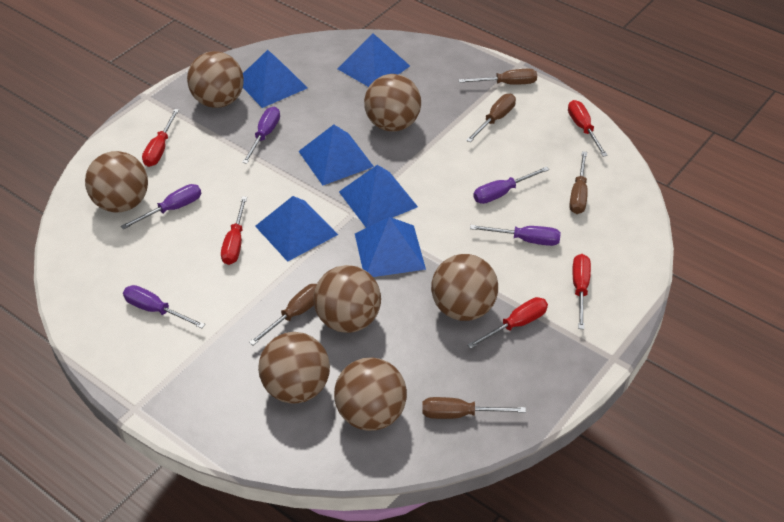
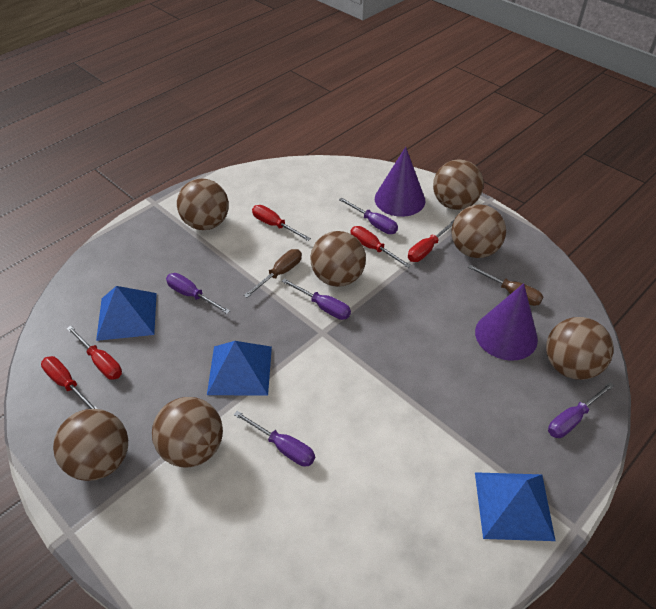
blue pyramid: [243,50,307,108] [255,196,338,262] [299,125,374,186] [337,33,410,87] [339,165,418,228] [355,217,426,277] = 6 -> [96,286,157,341] [207,341,272,395] [475,472,556,541] = 3
brown screwdriver: [249,284,317,345] [422,397,526,419] [459,69,537,85] [466,94,516,142] [569,151,588,214] = 5 -> [244,249,302,298] [468,265,543,306] = 2
purple cone: none = 0 -> [375,147,425,217] [475,283,538,361] = 2

